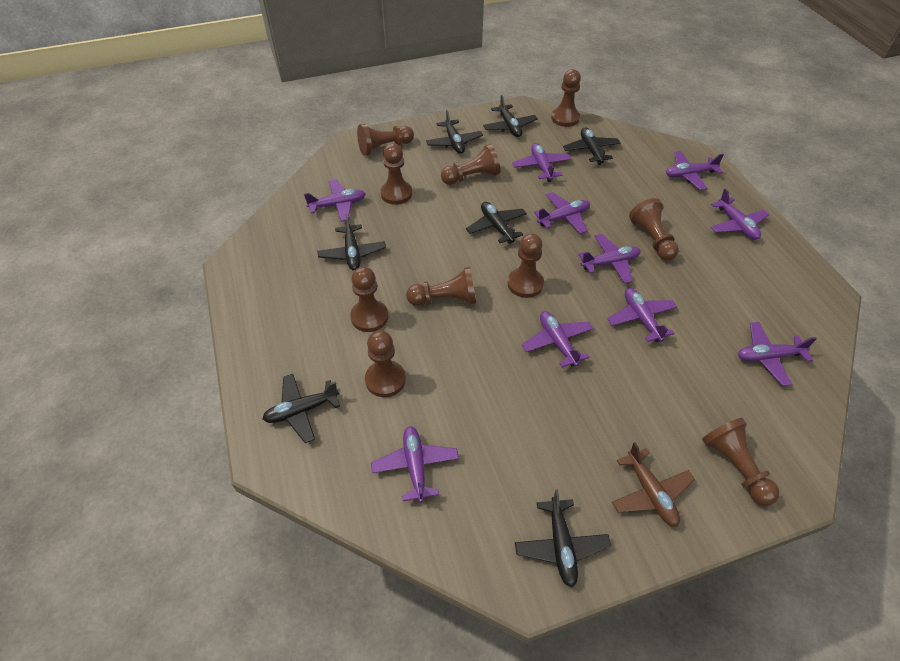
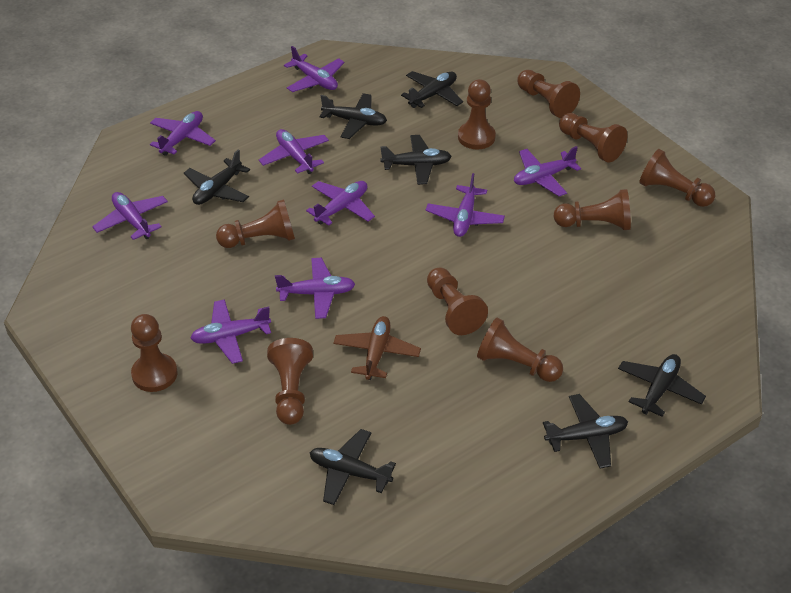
purple plane: [304,179,366,222] [371,426,459,503] [512,143,571,182] [522,311,593,368] [534,192,590,234] [578,234,640,284] [608,288,677,342] [666,151,724,190] [711,188,769,240] [738,322,817,386] = 10 -> [92,192,168,240] [150,111,216,156] [191,299,271,364] [259,129,329,174] [275,258,355,319] [284,46,344,92] [306,181,375,226] [426,173,505,237] [514,146,581,196] = 9

